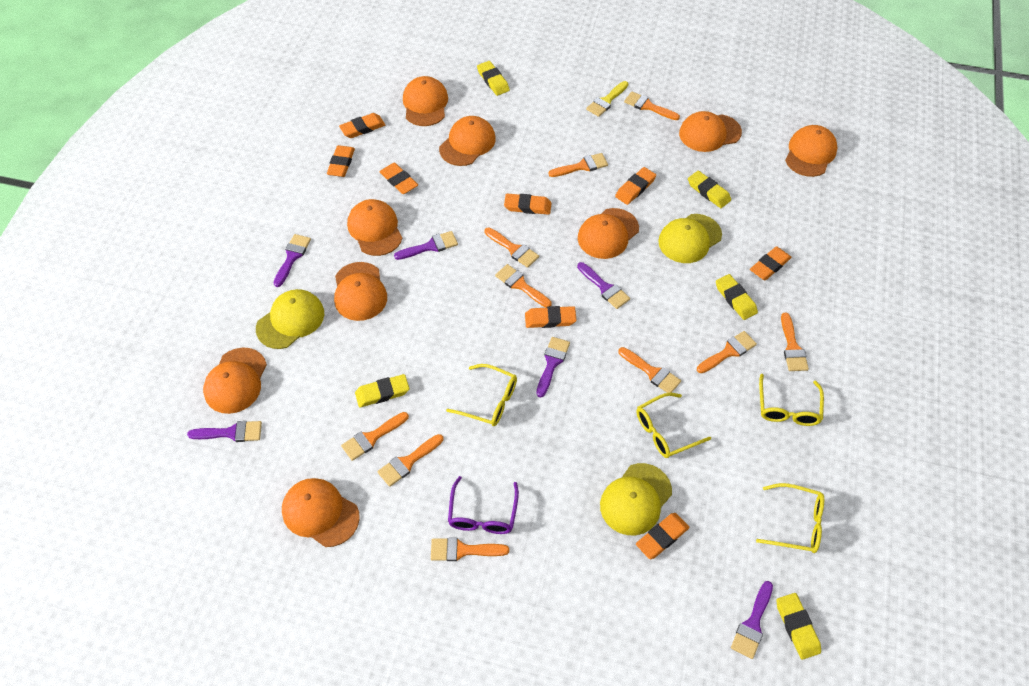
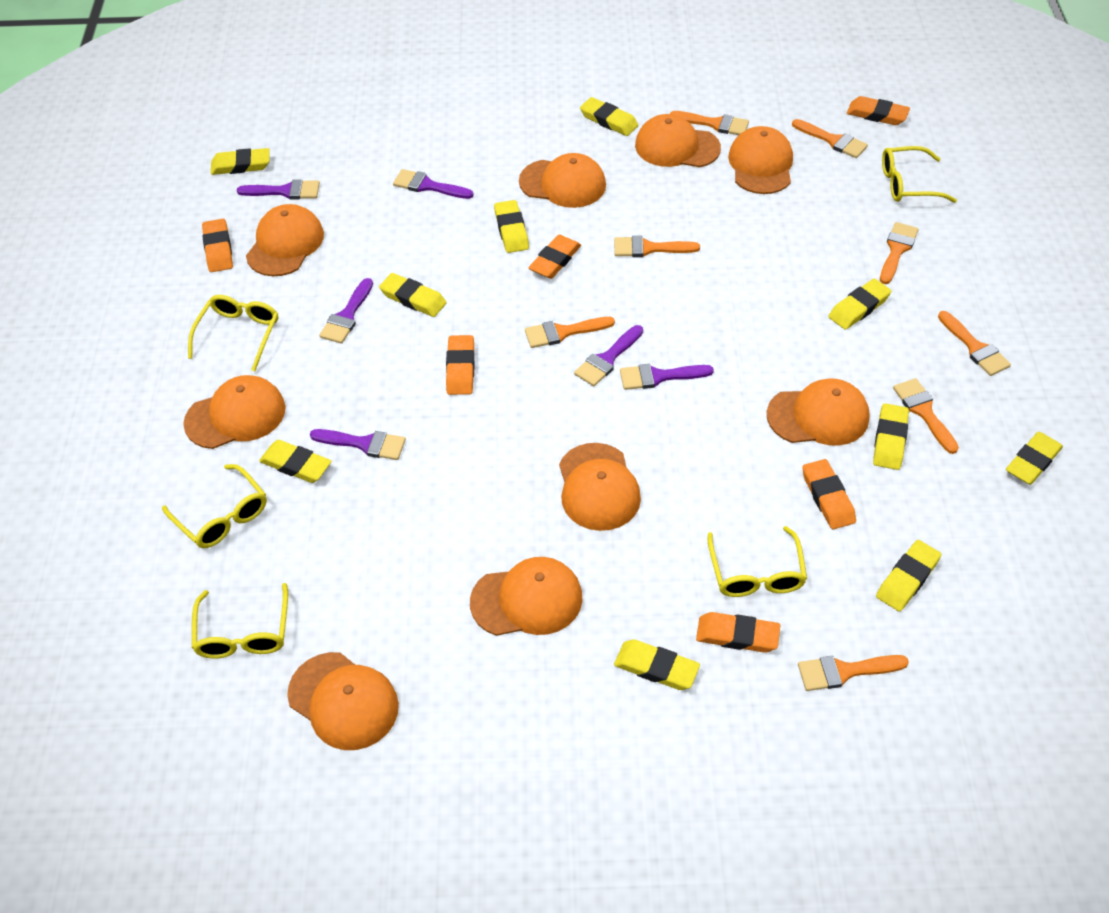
orange brush: [341,412,409,461] [377,434,443,487] [431,538,509,561] [485,228,539,268] [495,264,552,307] [548,153,608,177] [619,347,681,393] [624,91,680,120] [697,331,757,373] [781,313,809,371] = 10 -> [525,317,615,348] [614,236,700,257] [670,111,749,135] [792,119,868,158] [798,655,909,691] [880,222,919,284] [893,378,959,454] [938,311,1011,376] = 8
orange eraser: [327,145,355,177] [339,113,385,138] [380,163,418,194] [504,194,552,215] [525,306,577,328] [615,167,656,205] [636,513,690,559] [750,246,792,280] = 8 -> [202,219,233,272] [446,335,475,395] [528,235,581,279] [696,612,780,653] [802,459,856,529] [847,96,910,125] = 6
purple glasses: [448,476,519,534] = 1 -> none = 0
yellow brush: [586,81,628,117] = 1 -> none = 0
yellow cap: [256,289,324,349] [600,463,672,535] [658,214,722,263] = 3 -> none = 0
yellow eraser: [355,374,409,407] [477,61,510,96] [688,171,731,208] [716,274,758,320] [777,593,821,660] = 5 -> [211,148,270,175] [259,440,331,483] [379,273,447,317] [494,200,529,253] [580,97,638,136] [614,639,700,690] [828,279,891,330] [873,403,909,470] [876,540,941,611] [1006,432,1063,485] = 10
yellow glasses: [446,364,517,426] [636,392,711,458] [756,483,824,553] [759,374,824,426] = 4 -> [162,464,267,548] [188,295,278,371] [192,583,288,659] [708,526,807,597] [882,146,957,203] = 5

